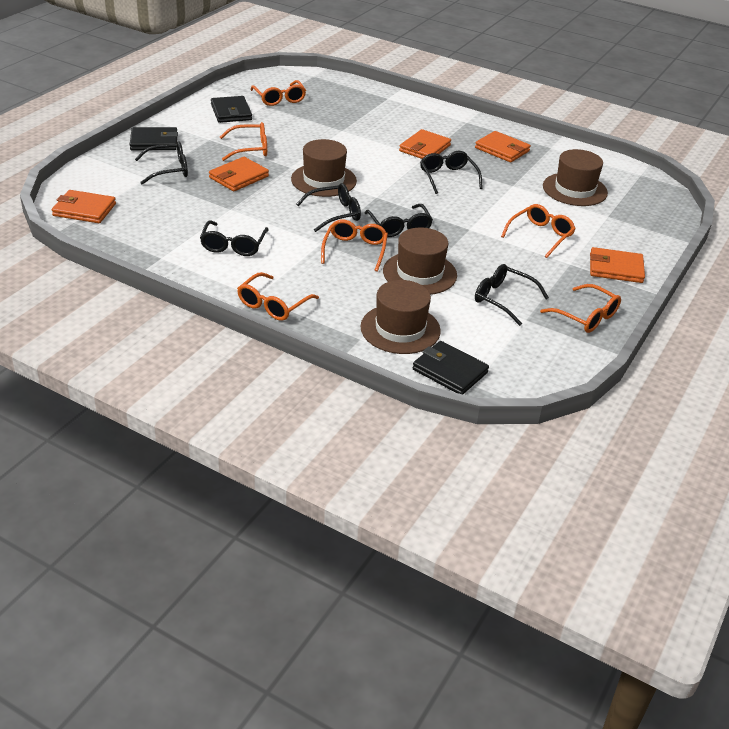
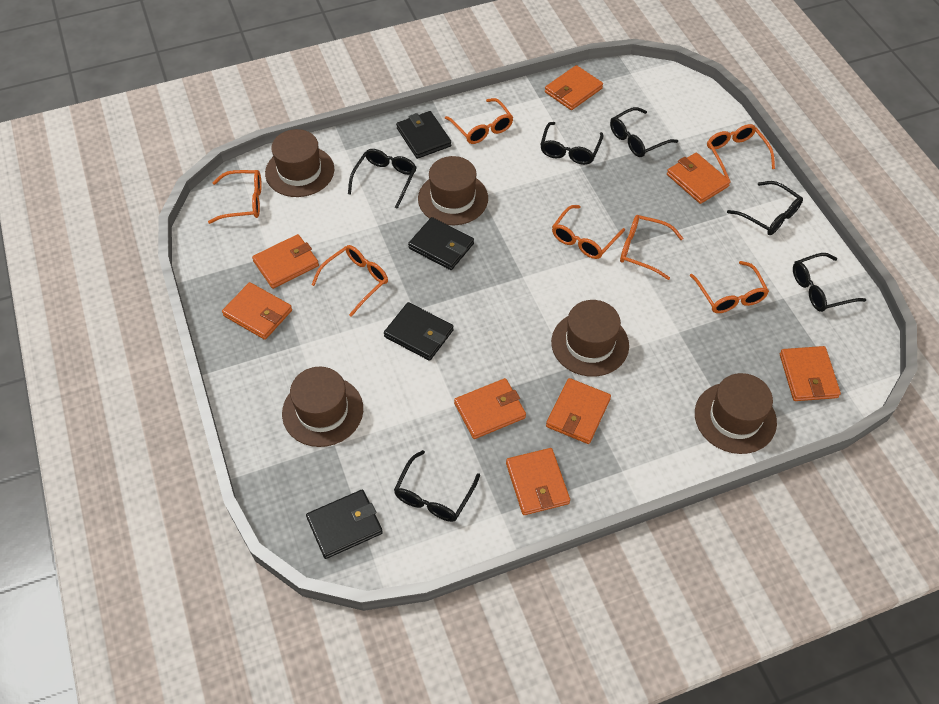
black wallet: [130,127,178,150] [211,96,252,123] [413,341,489,394] = 3 -> [306,490,383,559] [384,302,454,361] [396,111,451,159] [408,217,474,270] = 4
brown hat: [291,139,357,197] [360,280,441,354] [383,227,457,295] [543,149,608,206] = 4 -> [265,129,334,197] [282,367,363,447] [418,156,488,225] [551,300,629,377] [695,373,777,454] = 5
orange glasses: [220,122,267,161] [237,272,319,321] [251,80,306,106] [321,220,388,272] [501,204,576,258] [540,284,621,333] = 6 -> [208,170,262,224] [311,245,388,317] [445,98,513,144] [552,205,625,259] [620,215,683,280] [690,261,769,313] [707,124,775,180] = 7
orange wallet: [52,190,116,223] [209,157,269,191] [399,129,451,159] [475,131,531,162] [590,247,645,283] = 5 -> [222,282,292,340] [252,234,319,289] [454,378,526,439] [506,448,570,515] [545,65,603,110] [546,378,611,444] [667,153,730,204] [780,346,841,401] = 8

